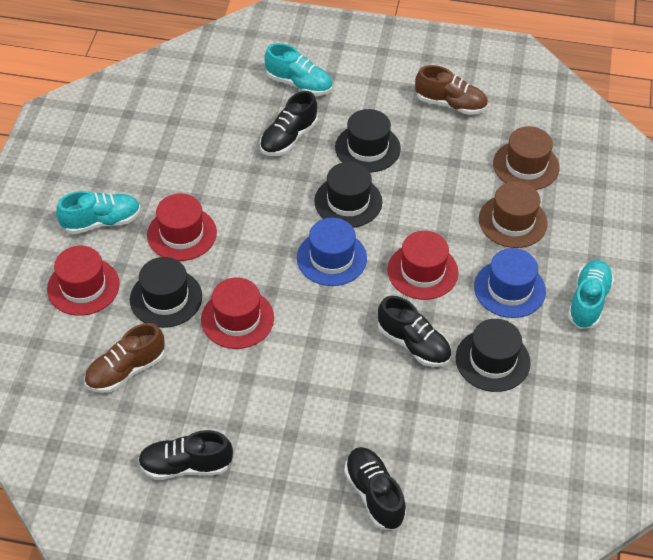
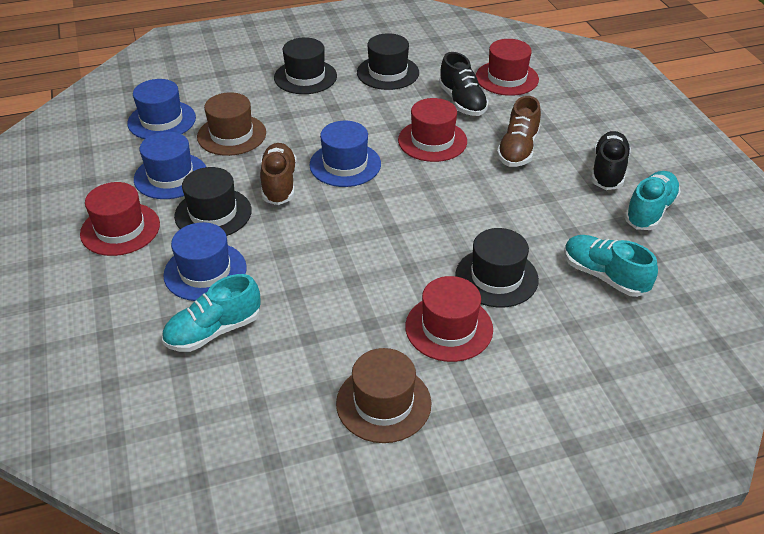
black shoe: [138,430,233,480] [260,91,318,156] [344,447,406,530] [378,296,451,367] = 4 -> [439,52,489,116] [591,131,631,190] = 2
blue hat: [297,218,367,286] [474,248,546,318] = 2 -> [127,79,196,139] [134,132,206,199] [163,222,247,301] [309,121,381,187] = 4

